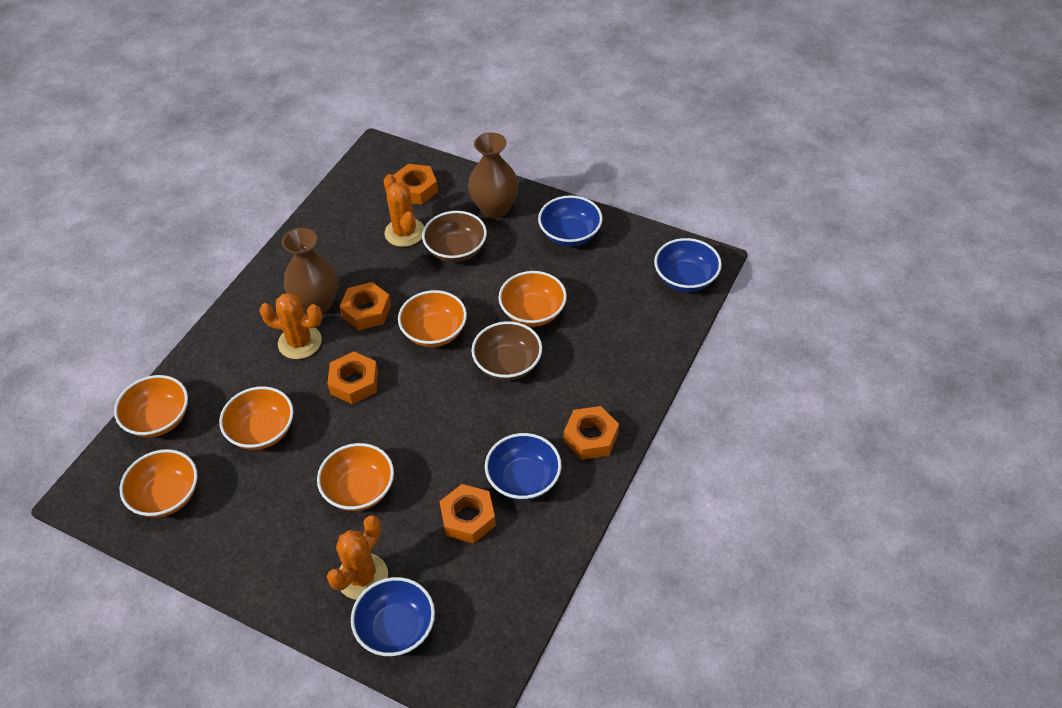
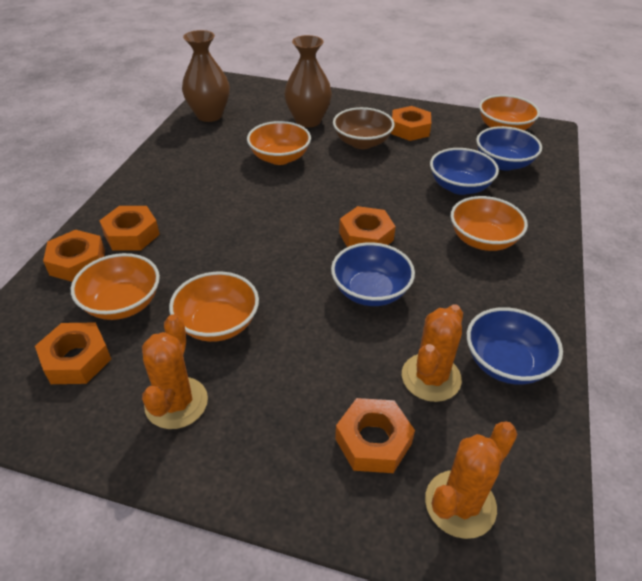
brown bowl: [422,211,487,262] [471,321,542,381] = 2 -> [333,107,395,149] = 1
orange bowl: [114,375,188,437] [120,449,198,518] [219,386,294,450] [317,443,394,511] [398,290,467,347] [498,271,567,327] = 6 -> [71,253,160,320] [169,272,259,342] [247,121,311,165] [450,196,528,251] [479,95,540,130] = 5
orange nut: [327,352,378,404] [339,282,391,330] [393,164,438,205] [439,484,496,544] [564,406,619,460] = 5 -> [35,322,111,384] [43,230,105,282] [100,206,160,251] [335,398,415,473] [339,206,396,247] [391,106,431,141] = 6

